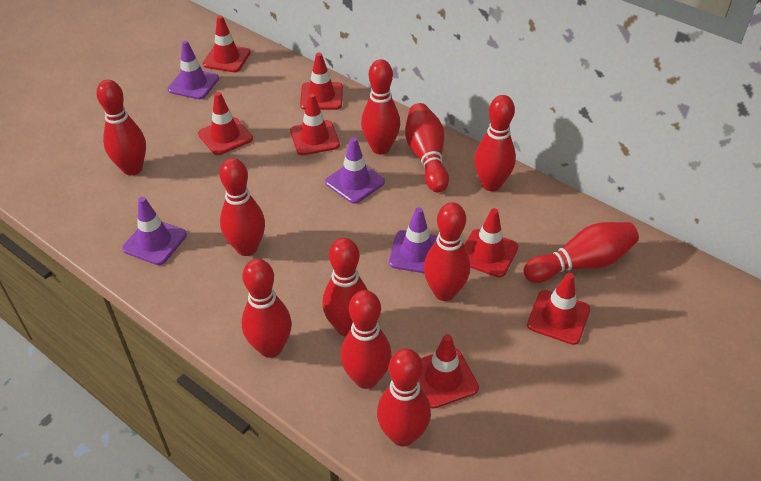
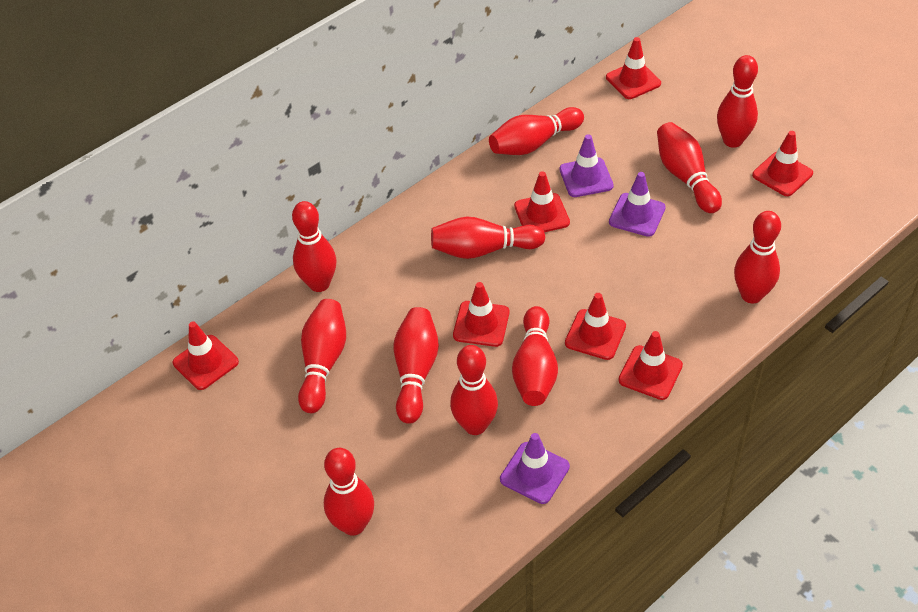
purple traffic cone: [122,197,187,265] [168,40,219,100] [325,137,385,204] [389,207,438,273] = 4 -> [500,433,570,504] [559,134,614,197] [609,172,666,237] = 3

